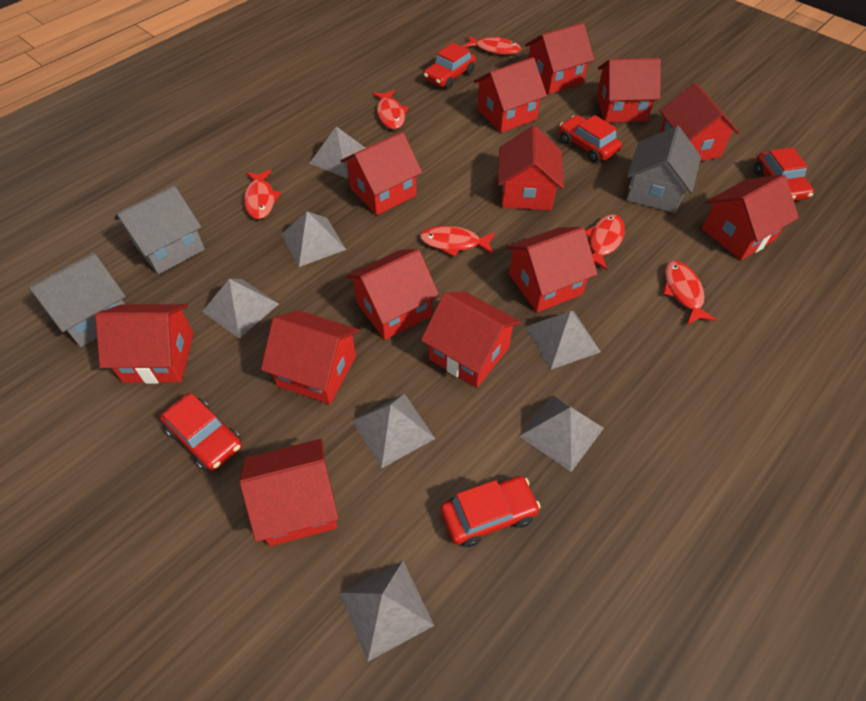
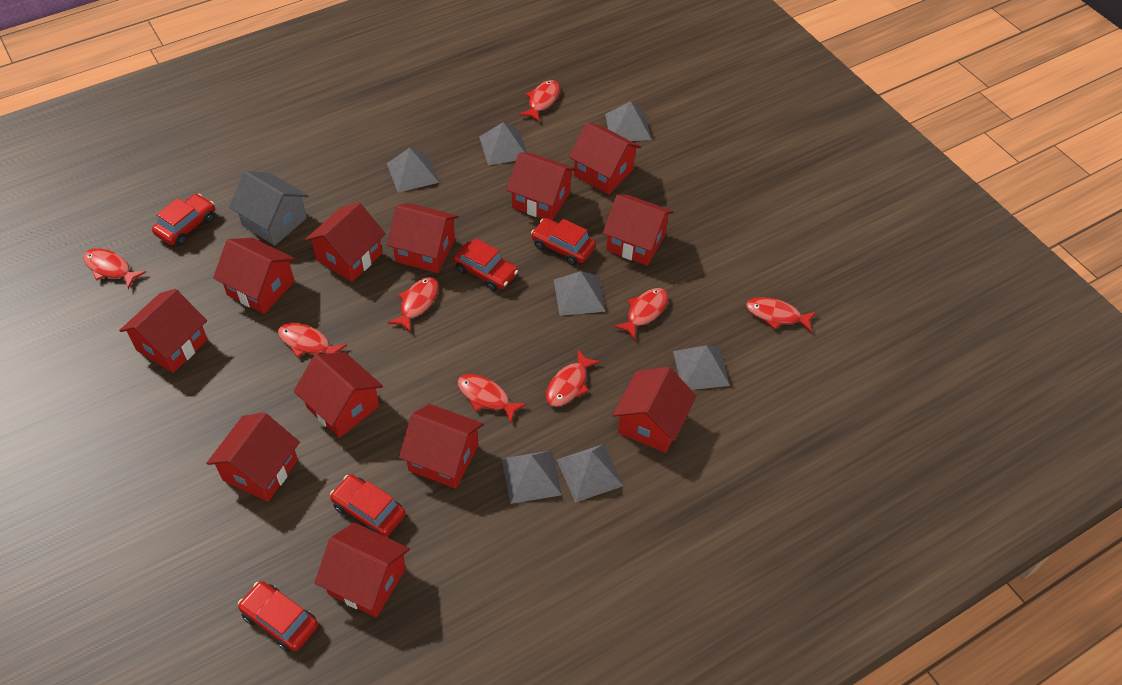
grey house: [29,253,126,347] [114,185,205,274] [626,126,701,213] = 3 -> [229,171,308,246] = 1
red fish: [244,170,281,219] [372,90,409,129] [420,226,495,257] [463,35,521,55] [585,214,625,270] [663,261,717,325] = 6 -> [83,248,146,290] [278,323,347,357] [388,277,439,333] [457,374,527,423] [519,80,560,122] [546,350,600,407] [614,288,668,340] [746,297,816,332] = 8
red house: [95,304,194,384] [239,439,339,546] [261,310,359,404] [341,132,422,215] [346,249,440,340] [421,291,521,388] [473,57,547,133] [498,126,564,210] [506,227,597,313] [525,23,594,94] [596,58,661,123] [660,82,740,161] [702,174,799,260] = 13 -> [119,289,208,373] [206,412,300,502] [213,238,296,314] [294,352,383,438] [305,202,386,282] [315,523,410,617] [387,203,459,273] [399,404,483,489] [506,152,576,220] [569,122,641,194] [603,194,674,266] [613,367,696,453] = 12

